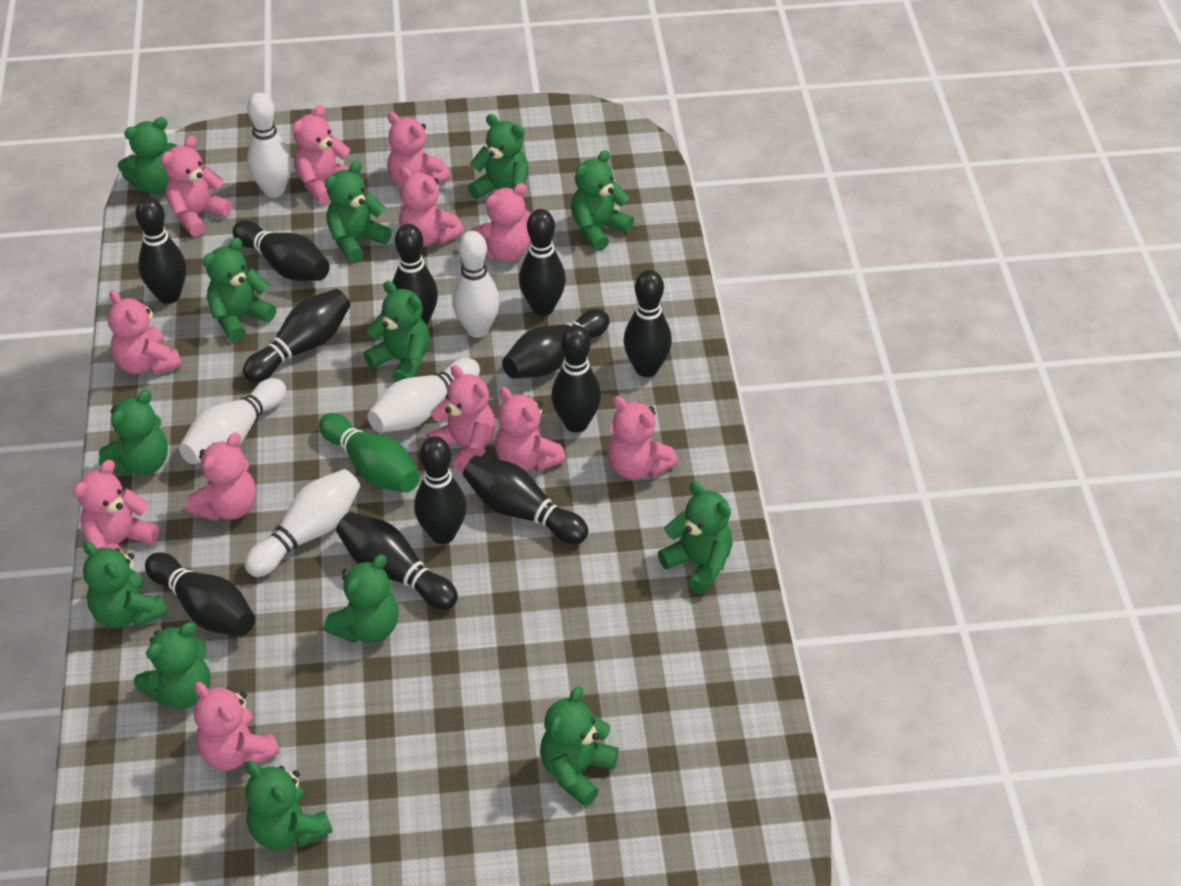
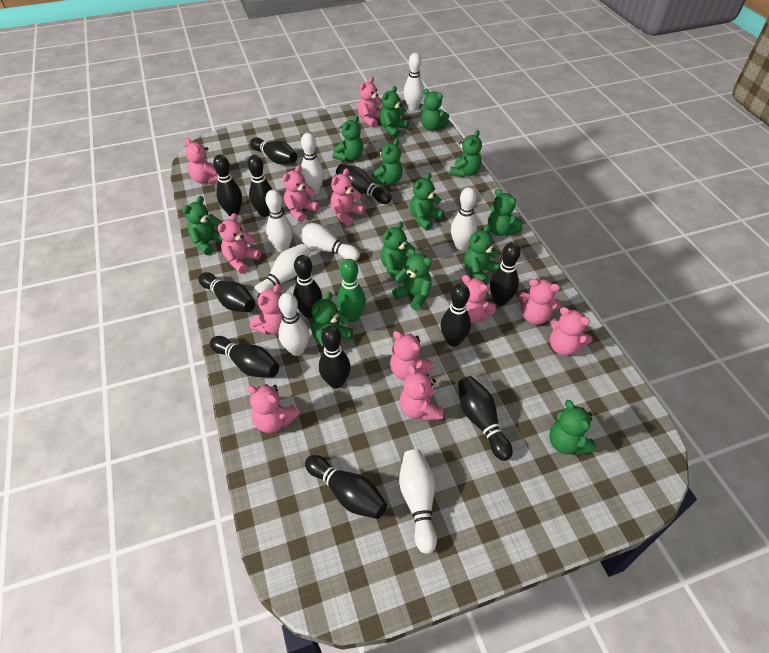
white bowling pin: [179,378,286,464] [244,469,360,577] [247,92,292,198] [368,358,480,433] [452,231,500,338] = 5 -> [252,244,310,300] [265,190,293,253] [278,293,310,356] [294,222,360,261] [300,133,324,194] [399,449,437,554] [403,53,424,111] [451,187,477,250] = 8

